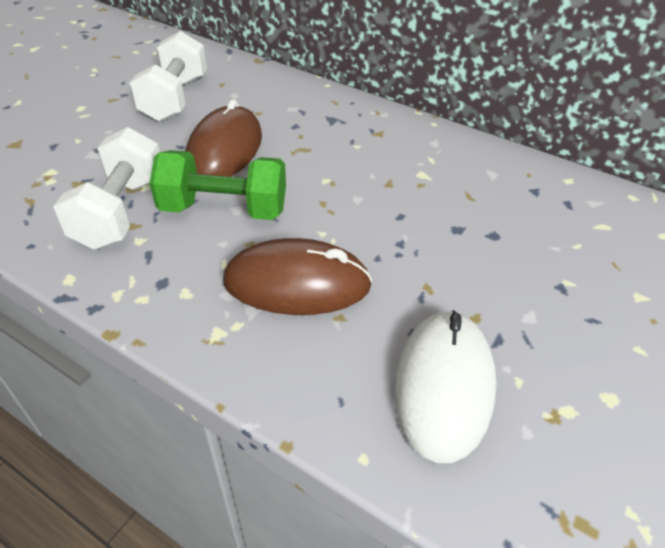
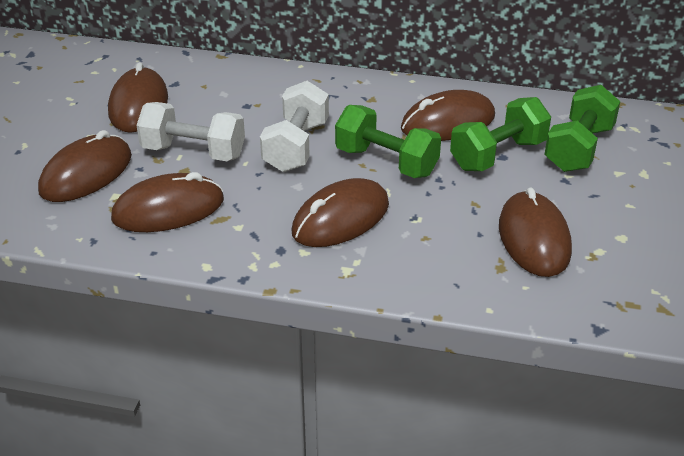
brown mouse: [185,99,262,177] [223,238,372,315] = 2 -> [38,130,132,202] [108,62,168,133] [111,172,224,232] [291,178,389,247] [401,90,495,141] [499,187,572,277] = 6
green dumbbell: [150,150,286,220] = 1 -> [335,105,441,178] [450,97,551,171] [544,85,620,172] = 3
white mouse: [394,310,496,463] = 1 -> none = 0

